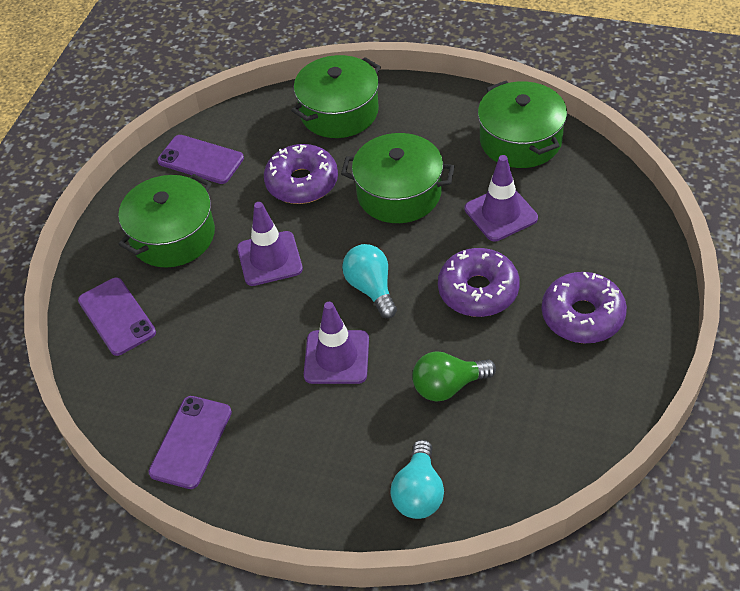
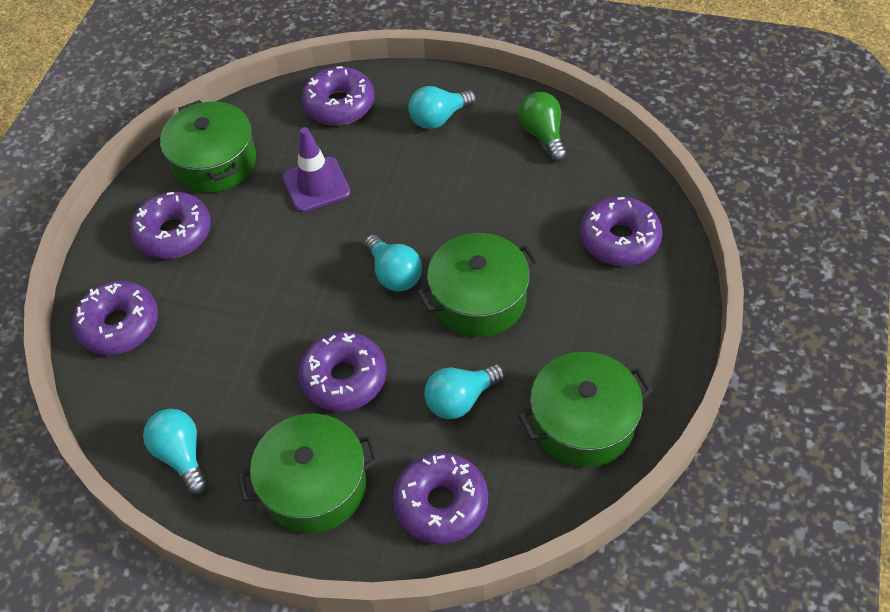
purple donut: [264,144,338,204] [438,248,520,317] [542,272,627,344] = 3 -> [72,281,158,355] [130,192,211,259] [299,332,387,412] [301,66,374,125] [393,453,488,544] [580,197,663,266] = 6
purple phone: [78,278,156,356] [148,396,232,489] [157,135,244,184] = 3 -> none = 0
purple traffic cone: [237,202,303,286] [304,302,369,384] [465,155,538,241] = 3 -> [282,127,351,213] = 1
turquoise light bulb: [342,244,397,318] [390,440,444,519] = 2 -> [143,409,207,495] [364,235,422,291] [408,86,476,129] [424,364,505,419] = 4

